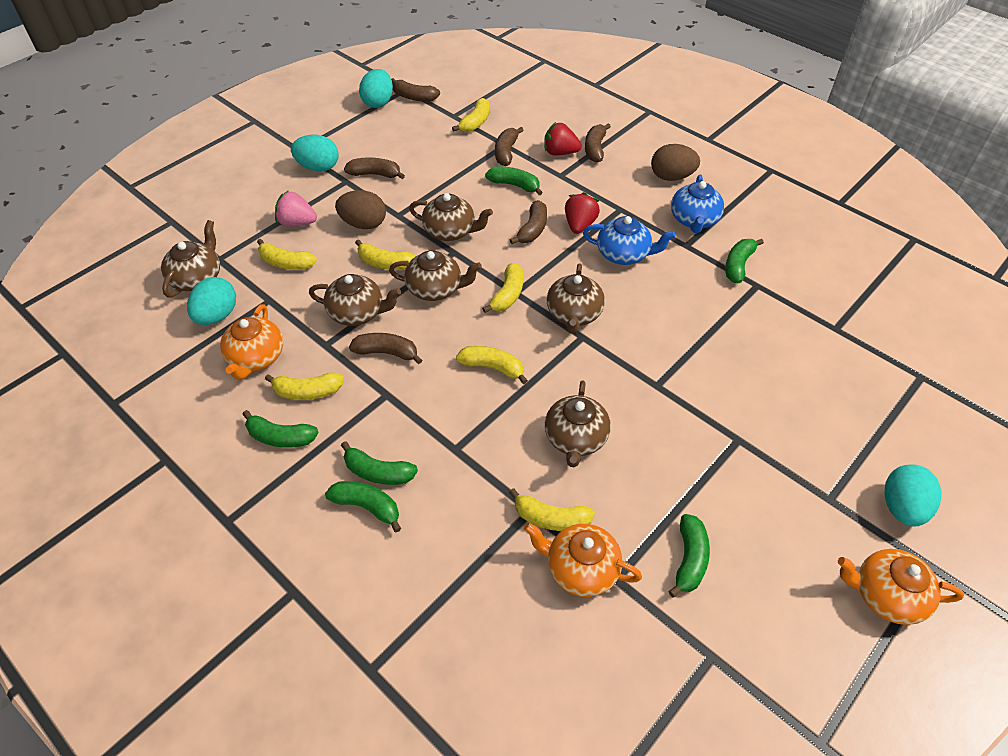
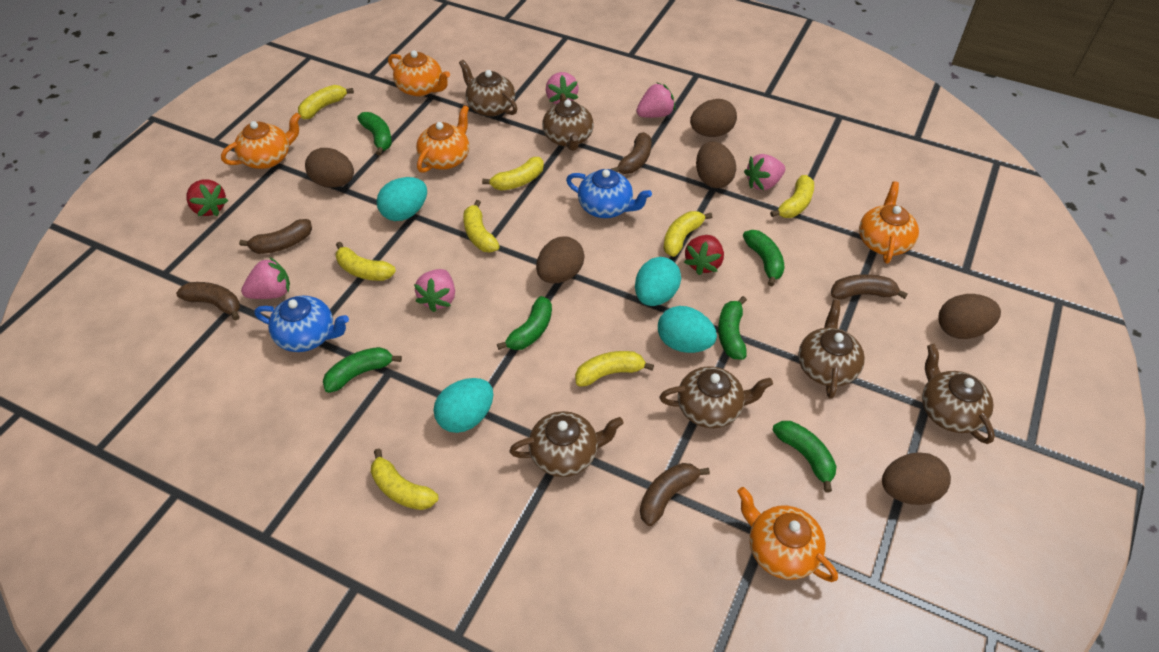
brown banana: [344,157,405,179] [349,333,422,364] [391,78,440,102] [495,127,524,166] [510,200,547,244] [585,123,611,163] = 6 -> [176,282,240,321] [239,219,312,254] [611,132,652,174] [640,463,710,526] [831,274,908,300] = 5
brown egg: [335,190,386,229] [651,144,700,181] = 2 -> [305,148,354,188] [536,236,584,283] [690,99,737,137] [696,141,736,188] [882,452,951,505] [939,294,1001,339] = 6
orange teapot: [220,304,283,380] [524,523,642,597] [838,549,964,625] = 3 -> [221,112,301,169] [388,51,450,97] [416,105,469,173] [737,487,838,582] [859,181,919,264] = 5
pink strawberry: [275,190,317,227] = 1 -> [241,257,290,299] [414,269,455,312] [546,72,579,104] [636,83,675,118] [744,154,785,191] = 5
yellow banana: [257,239,317,270] [265,372,344,400] [355,239,416,270] [452,98,489,132] [456,346,528,384] [482,263,523,313] [509,488,595,531] = 7 -> [298,85,354,119] [335,242,396,281] [371,449,439,510] [463,200,500,252] [482,157,544,191] [575,351,654,387] [663,211,712,257] [770,175,814,218] = 8

